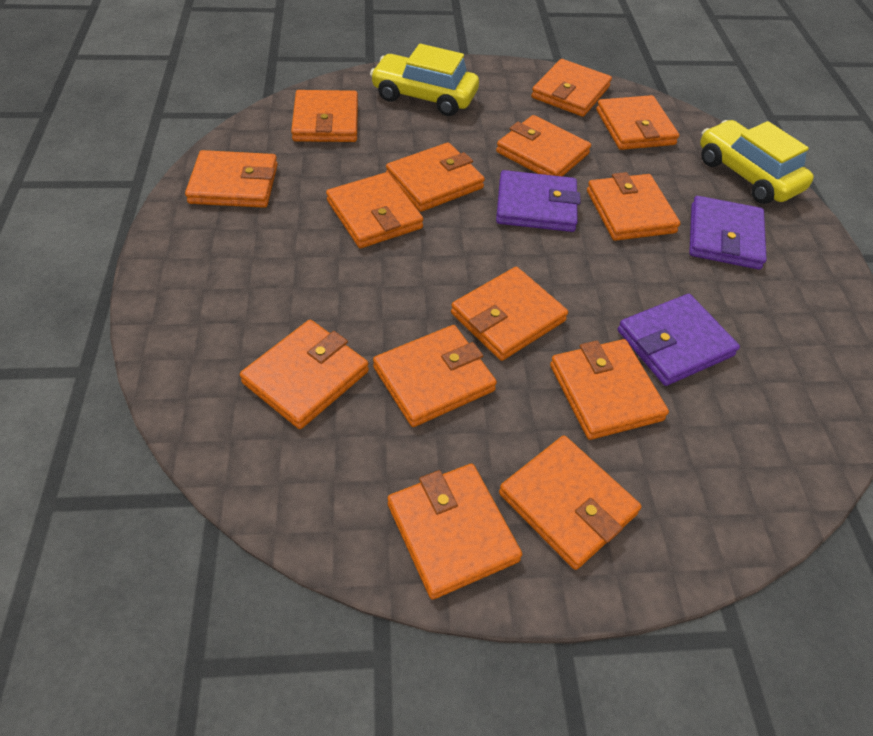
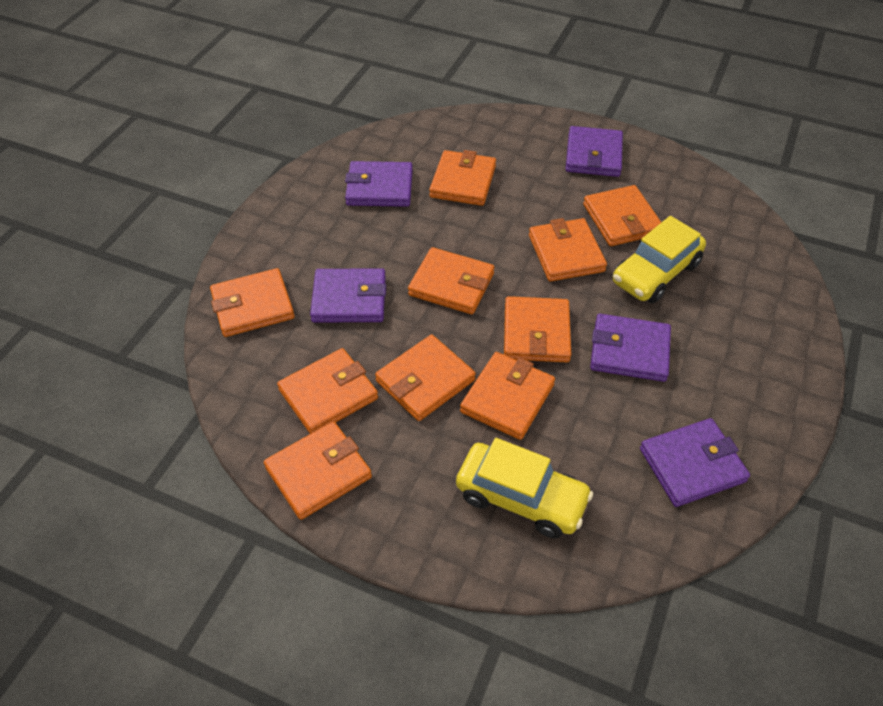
orange wallet: [185,150,278,208] [240,320,369,429] [291,90,358,142] [326,172,423,248] [373,325,497,427] [386,142,485,212] [388,464,522,600] [451,267,568,361] [496,115,591,176] [499,435,642,570] [531,59,612,117] [550,339,669,440] [587,172,681,241] [596,95,679,150] = 14 -> [210,268,295,337] [264,422,372,520] [277,348,378,434] [375,335,476,421] [408,247,494,314] [429,150,496,206] [460,352,555,440] [504,296,571,362] [529,218,607,281] [583,185,661,246] = 10
purple wallet: [496,170,581,232] [618,294,740,386] [689,196,767,269] = 3 -> [310,268,386,323] [345,161,413,207] [566,126,623,177] [590,314,671,382] [640,418,750,507] = 5

